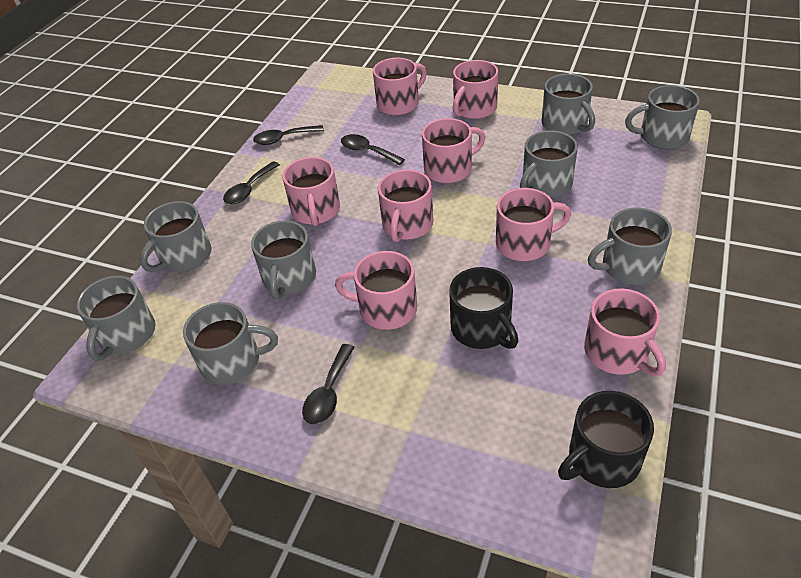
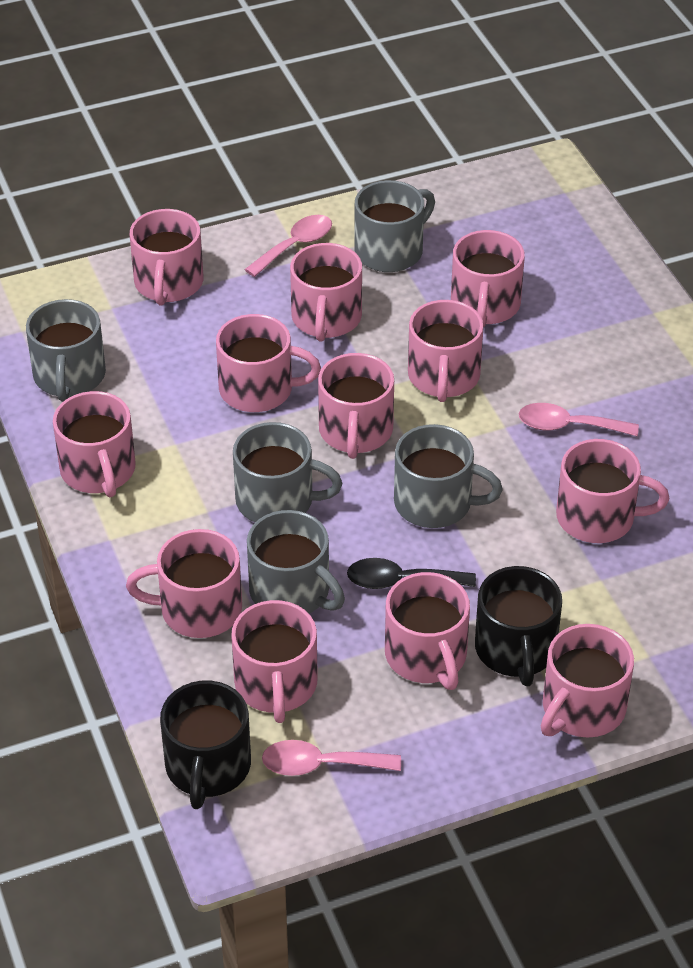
black spoon: [223,161,280,204] [253,125,324,145] [302,344,355,424] [341,134,405,165] = 4 -> [347,558,476,589] = 1
grey mug: [77,276,156,361] [140,201,211,272] [183,302,278,385] [251,220,316,300] [520,130,578,198] [542,74,595,135] [588,208,672,285] [625,85,700,149] = 8 -> [26,299,106,402] [233,422,342,522] [247,510,345,613] [354,180,435,272] [394,424,503,528] = 5
pink mug: [282,157,340,227] [335,251,417,330] [373,58,427,115] [378,170,433,242] [422,118,485,183] [453,60,498,119] [496,188,571,261] [584,288,666,376] = 8 -> [53,391,136,497] [126,529,242,638] [130,209,203,305] [216,314,321,412] [231,600,318,723] [290,243,362,342] [318,353,394,459] [385,572,470,690] [408,300,483,402] [451,230,525,327] [541,624,634,738] [556,439,669,543] = 12
pink spoon: none = 0 -> [244,215,332,277] [262,740,401,776] [519,403,639,436] = 3

